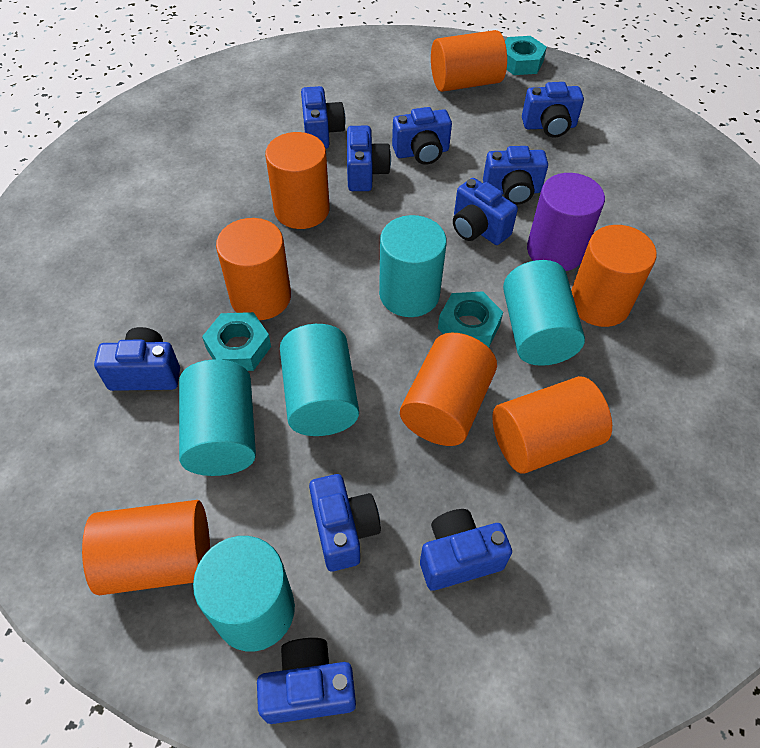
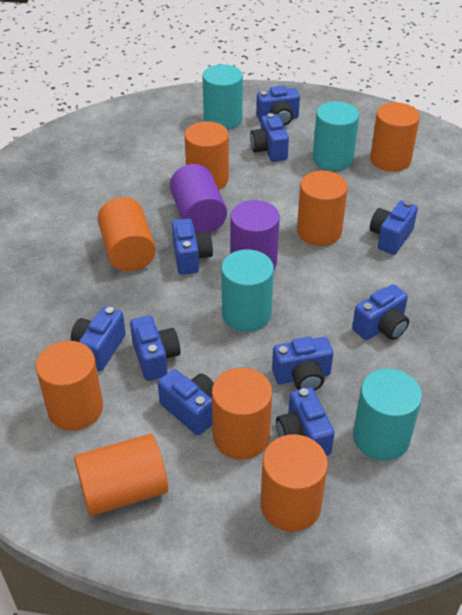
orange cylinder: [82,500,210,595] [216,218,291,320] [265,132,330,229] [400,333,497,446] [431,30,507,92] [492,376,612,474] [571,225,657,327] = 7 -> [36,341,103,431] [74,434,168,516] [98,197,156,271] [185,121,229,190] [212,368,272,460] [260,434,328,532] [297,171,348,246] [370,102,420,172] = 8
purple cylinder: [527,173,605,271] = 1 -> [170,164,227,233] [230,200,280,269] = 2
turquoise cylinder: [179,359,256,476] [193,536,295,651] [280,324,359,436] [379,215,447,317] [503,260,585,366] = 5 -> [203,64,243,130] [221,249,274,332] [313,101,359,171] [353,368,422,461] = 4
turquoise nut: [202,312,271,371] [438,291,503,348] [505,36,547,75] = 3 -> none = 0

